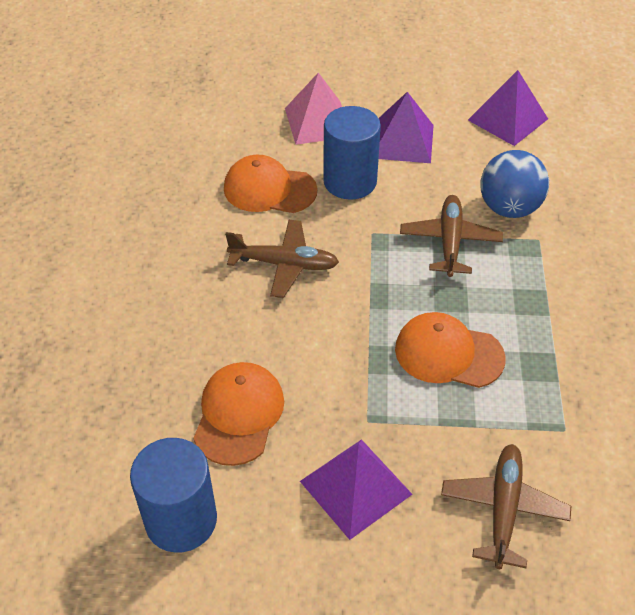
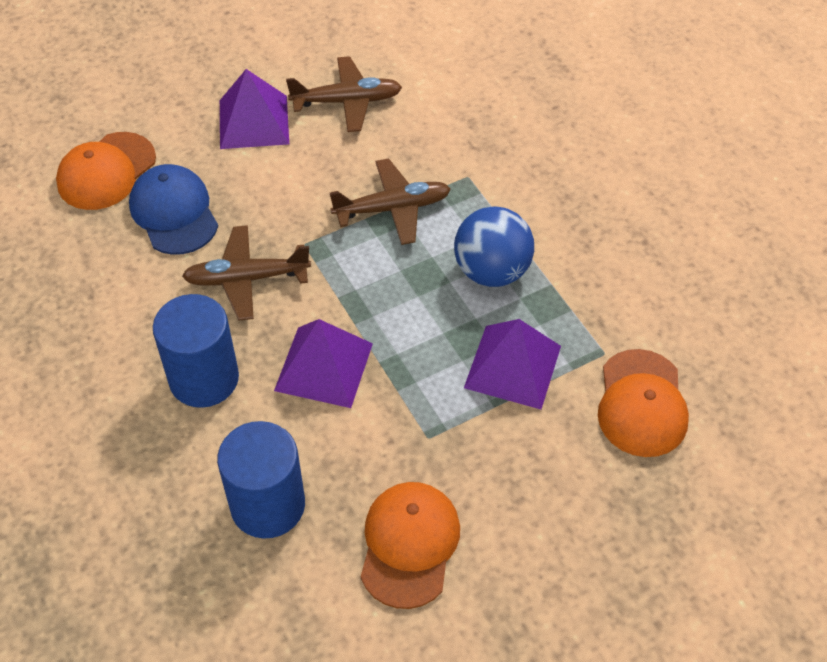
blue cap: none = 0 -> [129,164,218,255] = 1
pink pyramid: [285,73,342,145] = 1 -> none = 0

